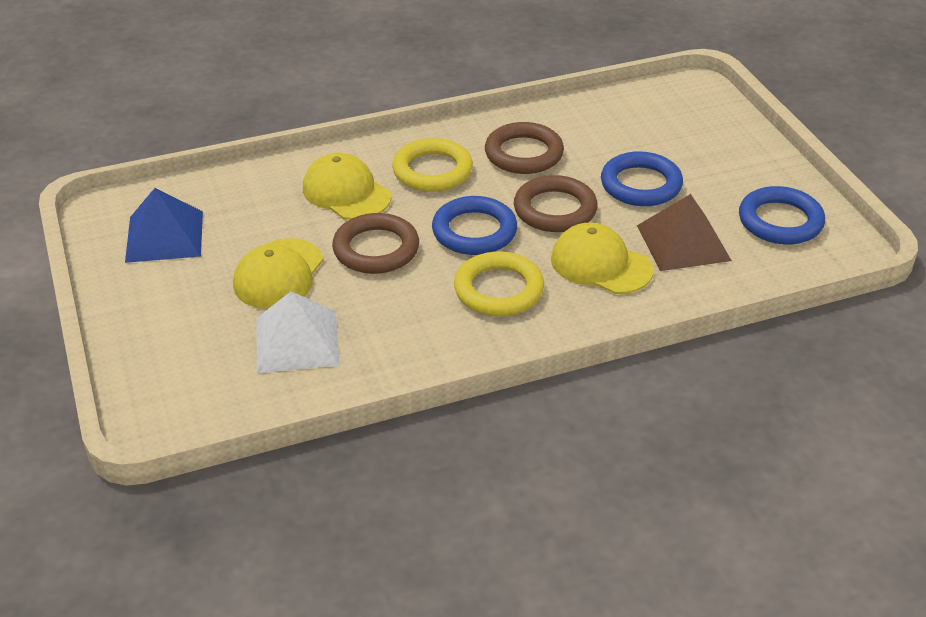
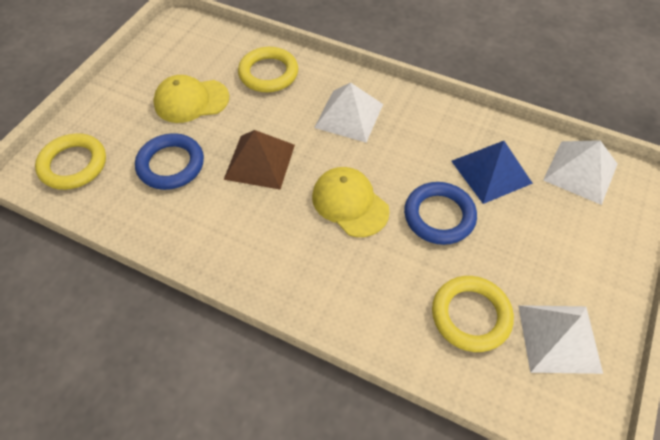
blue ring: [432,196,517,255] [601,151,683,206] [739,186,825,244] = 3 -> [135,133,204,190] [404,182,477,245] = 2
brown ring: [332,213,419,274] [485,122,564,174] [514,175,598,232] = 3 -> none = 0
white pyramid: [257,291,340,373] = 1 -> [314,83,383,142] [518,305,603,374] [543,140,618,205] = 3
yellow cap: [233,238,324,309] [303,153,391,220] [551,223,654,294] = 3 -> [153,75,229,123] [312,167,390,237] = 2
yellow ring: [392,138,473,192] [454,251,544,316] = 2 -> [35,133,106,190] [238,47,298,92] [432,276,514,352] = 3

